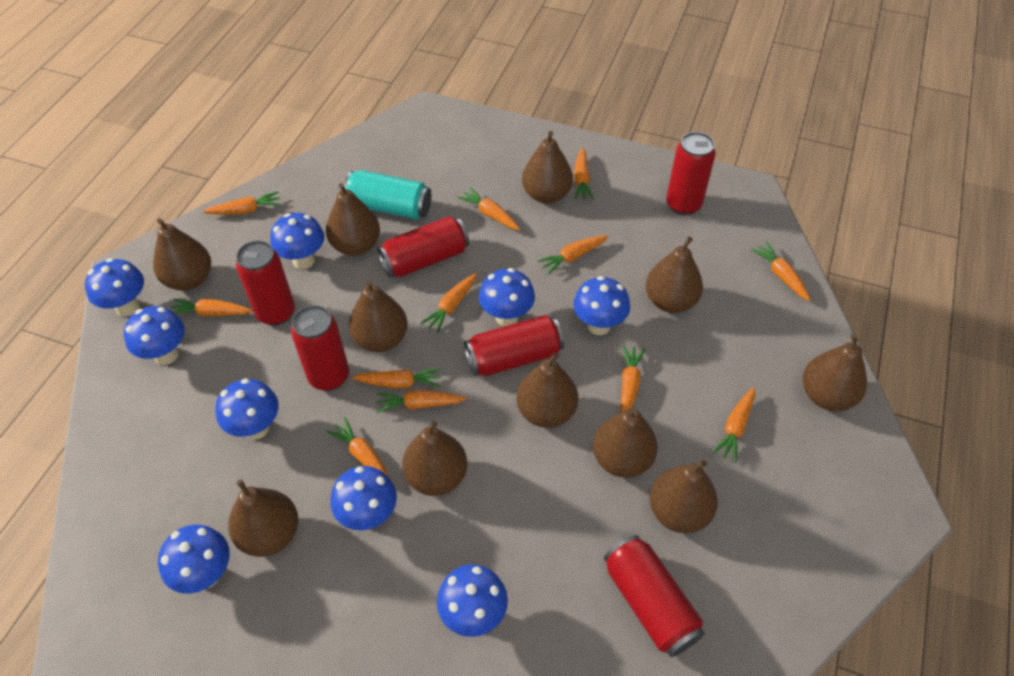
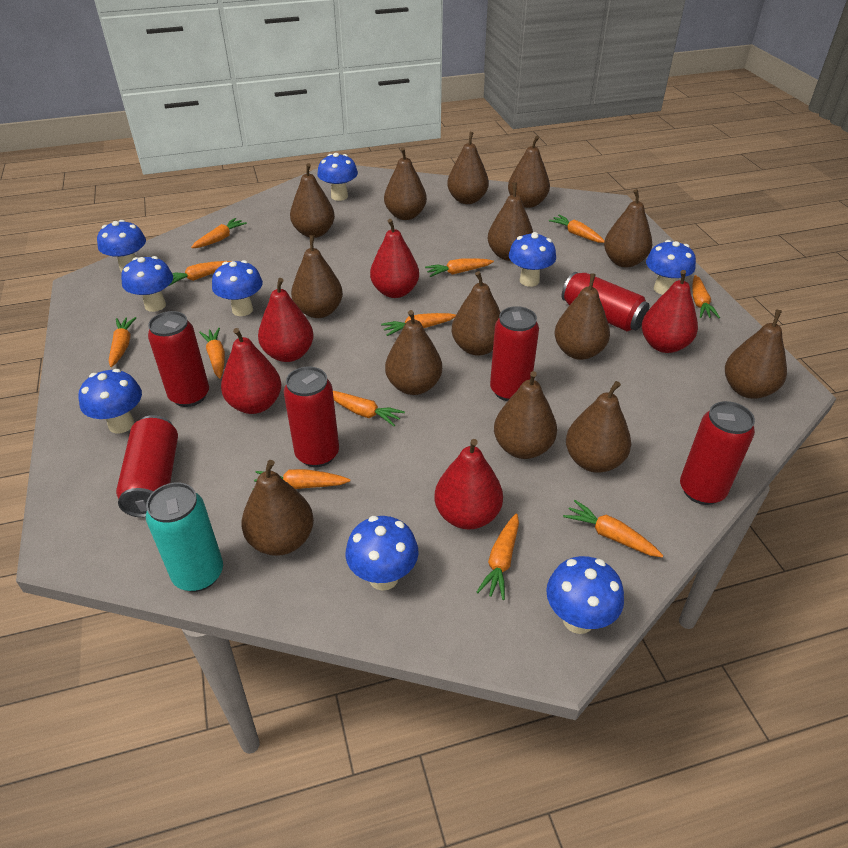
brown pear: [153,218,211,291] [228,479,298,557] [326,183,380,256] [349,280,408,352] [402,421,468,496] [517,353,578,428] [522,131,573,204] [593,407,658,478] [646,237,703,313] [650,460,718,533] [803,334,867,411] = 11 -> [241,460,314,556] [290,163,335,238] [291,235,343,318] [384,147,427,220] [385,310,442,395] [447,132,489,204] [452,271,501,356] [488,183,533,261] [494,371,557,459] [508,136,550,208] [554,273,610,360] [566,381,631,473] [604,189,652,267] [725,309,787,399] = 14
red pear: none = 0 -> [221,328,281,414] [258,278,314,362] [370,219,419,298] [435,439,503,529] [642,270,698,353] = 5

